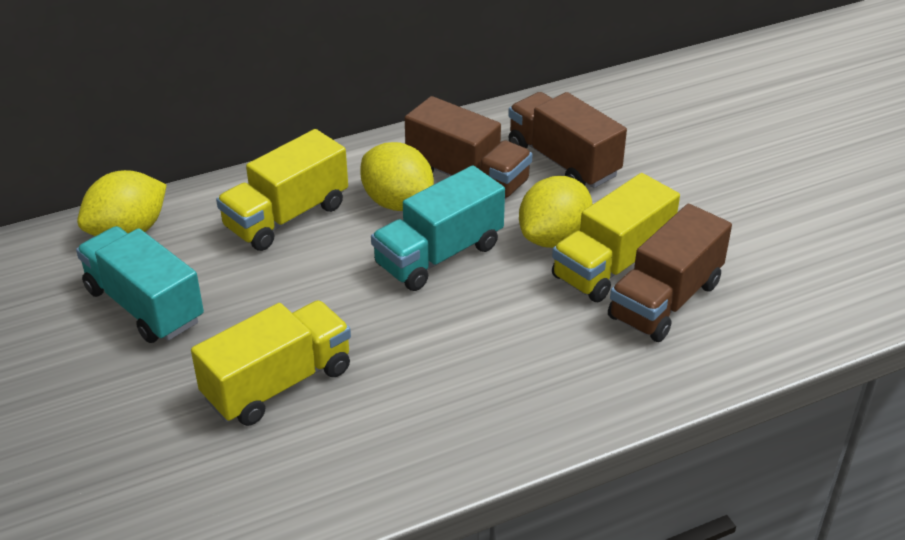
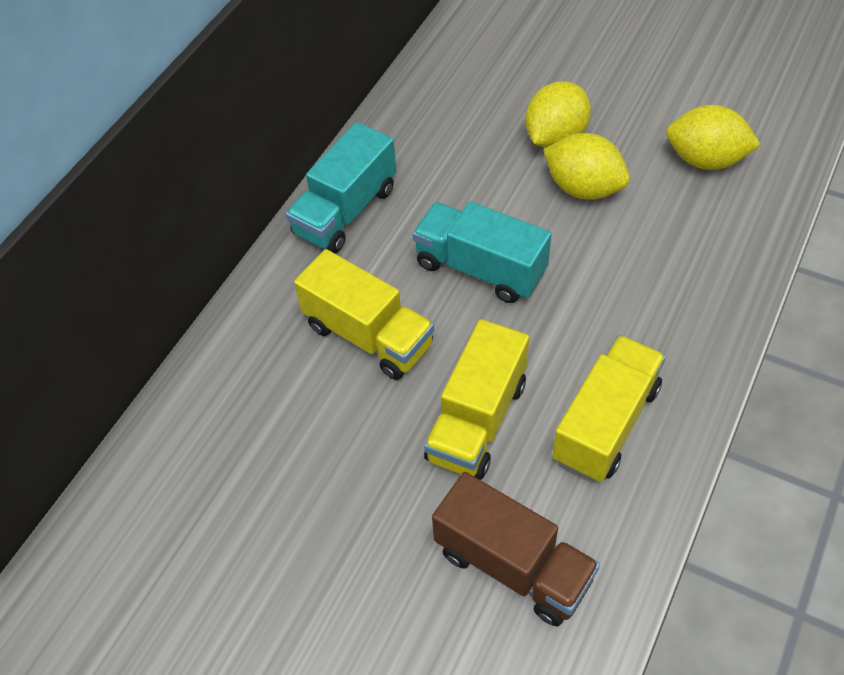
brown truck: [405,96,532,199] [508,92,627,188] [608,204,732,342] = 3 -> [432,472,600,626] = 1

